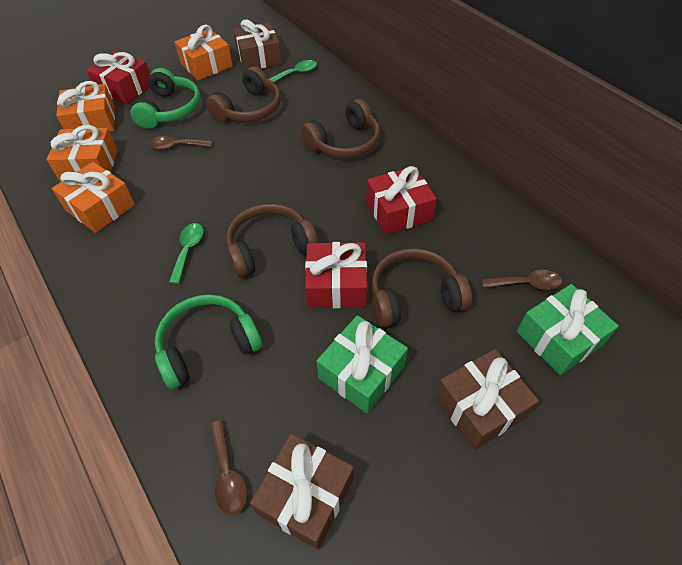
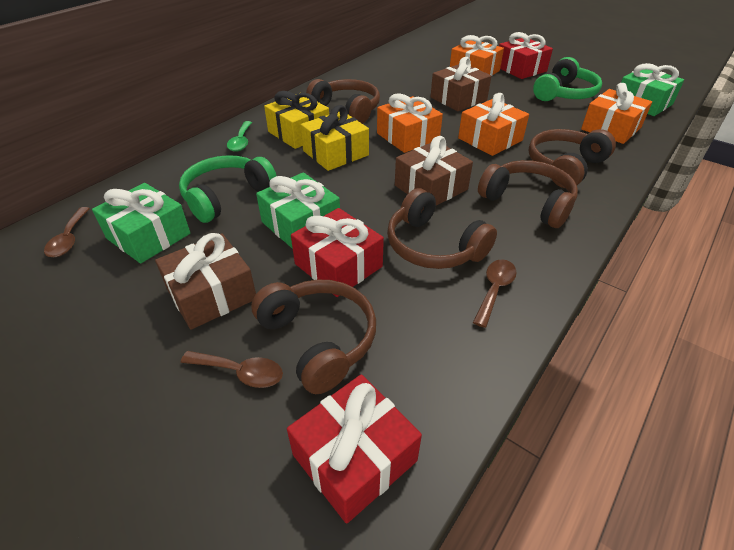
brown headphones: [206,67,281,122] [226,204,318,278] [301,99,380,158] [371,248,472,327] = 4 -> [251,279,376,394] [306,79,380,124] [387,188,497,269] [478,160,578,228] [529,129,616,188] = 5
green gift: [317,315,408,413] [517,284,619,375] = 2 -> [92,183,190,264] [256,172,340,249] [621,63,684,116] = 3
green spoon: [169,223,204,284] [269,60,317,82] = 2 -> [227,121,252,152] = 1
yellow gift: none = 0 -> [264,91,329,149] [300,105,369,171] = 2

